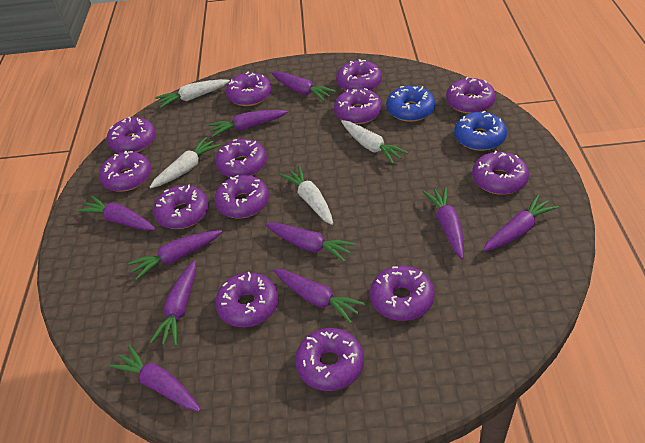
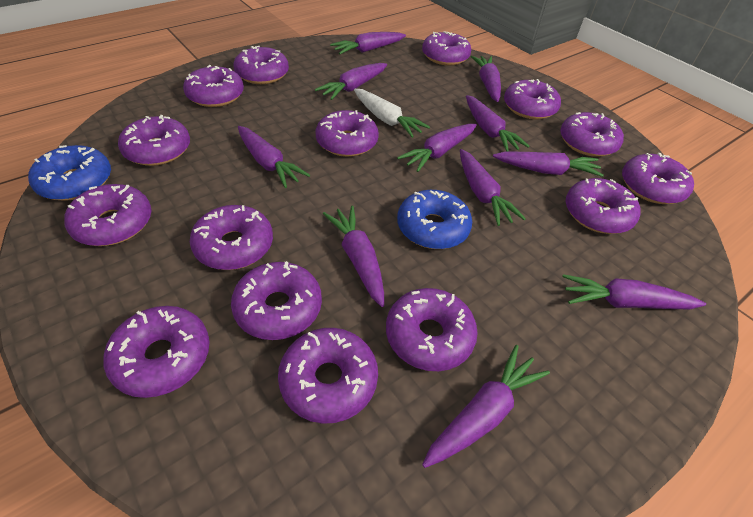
purple carrot: [77,196,156,231] [109,345,201,412] [128,230,222,280] [150,260,196,346] [208,110,288,137] [265,223,356,262] [272,72,336,102] [273,269,366,324] [423,187,464,259] [483,194,559,251] = 10 -> [238,126,310,188] [315,63,387,100] [323,205,384,307] [330,32,406,54] [397,124,477,172] [422,345,550,468] [460,149,526,226] [466,95,529,152] [471,56,501,102] [493,152,604,177] [562,274,706,310] = 11
purple donut: [99,151,151,192] [107,117,156,153] [153,185,209,229] [214,175,269,218] [215,139,267,177] [215,272,278,327] [226,72,272,106] [295,328,364,391] [334,88,382,124] [336,59,382,91] [370,266,435,321] [446,77,496,114] [472,151,529,195] = 13 -> [64,184,152,246] [103,306,209,398] [118,115,190,166] [183,65,244,107] [190,205,273,270] [231,261,322,340] [234,46,289,84] [278,328,378,424] [316,110,379,157] [386,288,478,371] [422,31,471,66] [504,79,561,119] [560,112,624,157] [566,178,641,234] [622,153,694,204] = 15
white carrot: [150,137,220,188] [155,79,230,108] [280,166,333,225] [341,120,408,164] = 4 -> [354,89,430,138] = 1

